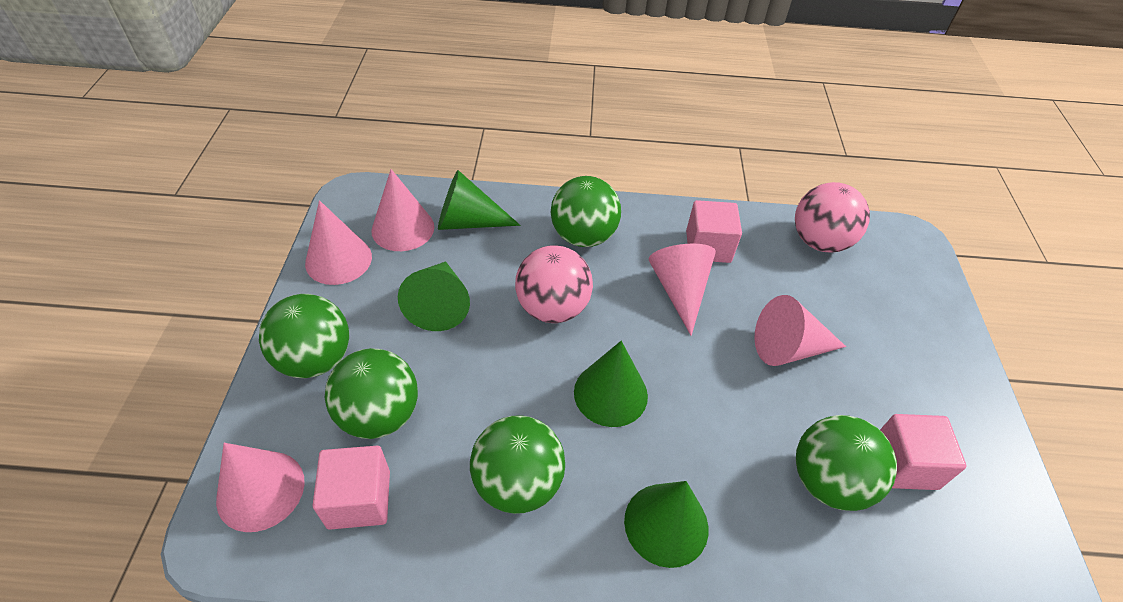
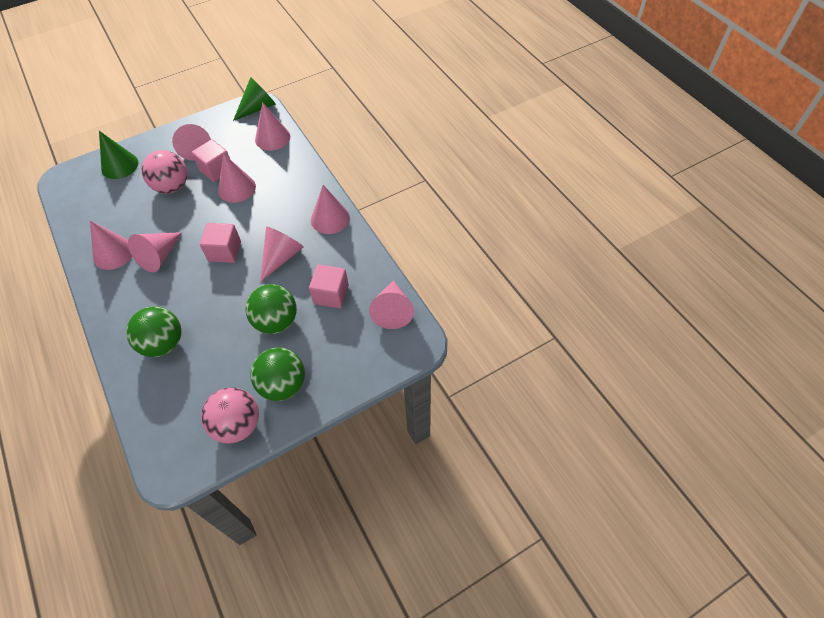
green ball: [259,294,349,378] [325,348,418,439] [470,415,565,514] [550,176,621,247] [796,415,897,511] = 5 -> [126,307,181,357] [245,284,297,334] [250,347,305,401] = 3
green cone: [398,261,470,331] [438,170,520,230] [574,341,648,427] [624,481,708,568] = 4 -> [99,131,139,179] [233,77,276,121] = 2
pink cone: [216,443,304,532] [305,200,372,285] [371,169,434,251] [649,244,716,336] [754,295,846,366] = 5 -> [90,221,132,270] [128,232,182,272] [172,124,211,161] [218,154,256,203] [255,102,290,151] [260,227,303,282] [311,185,350,234] [369,280,414,329] = 8

